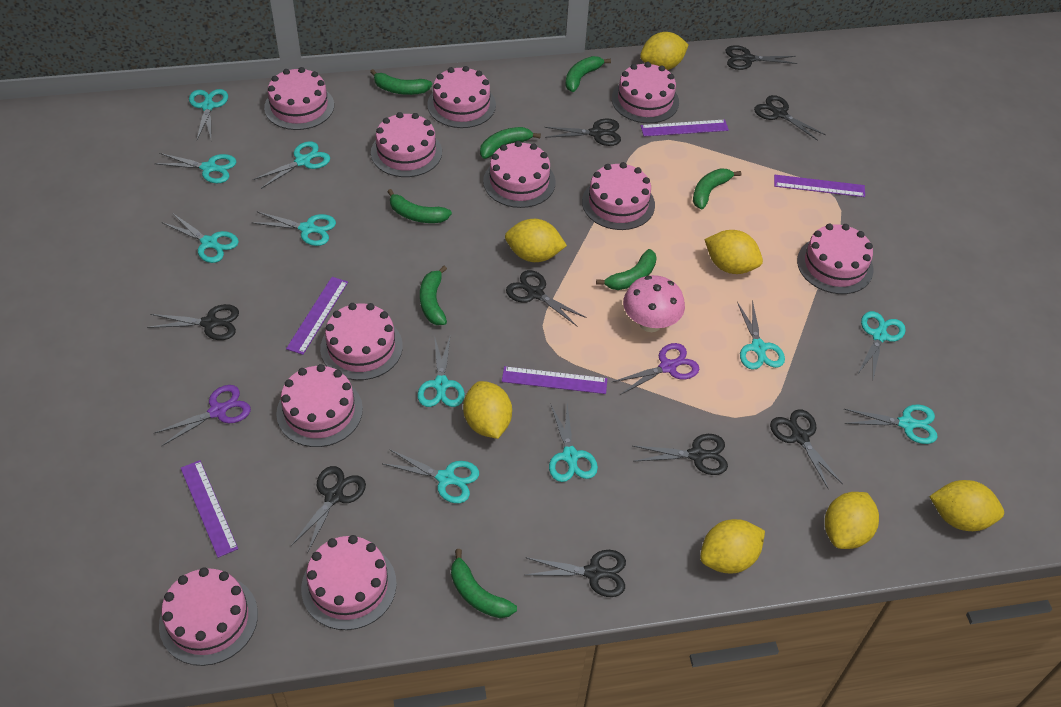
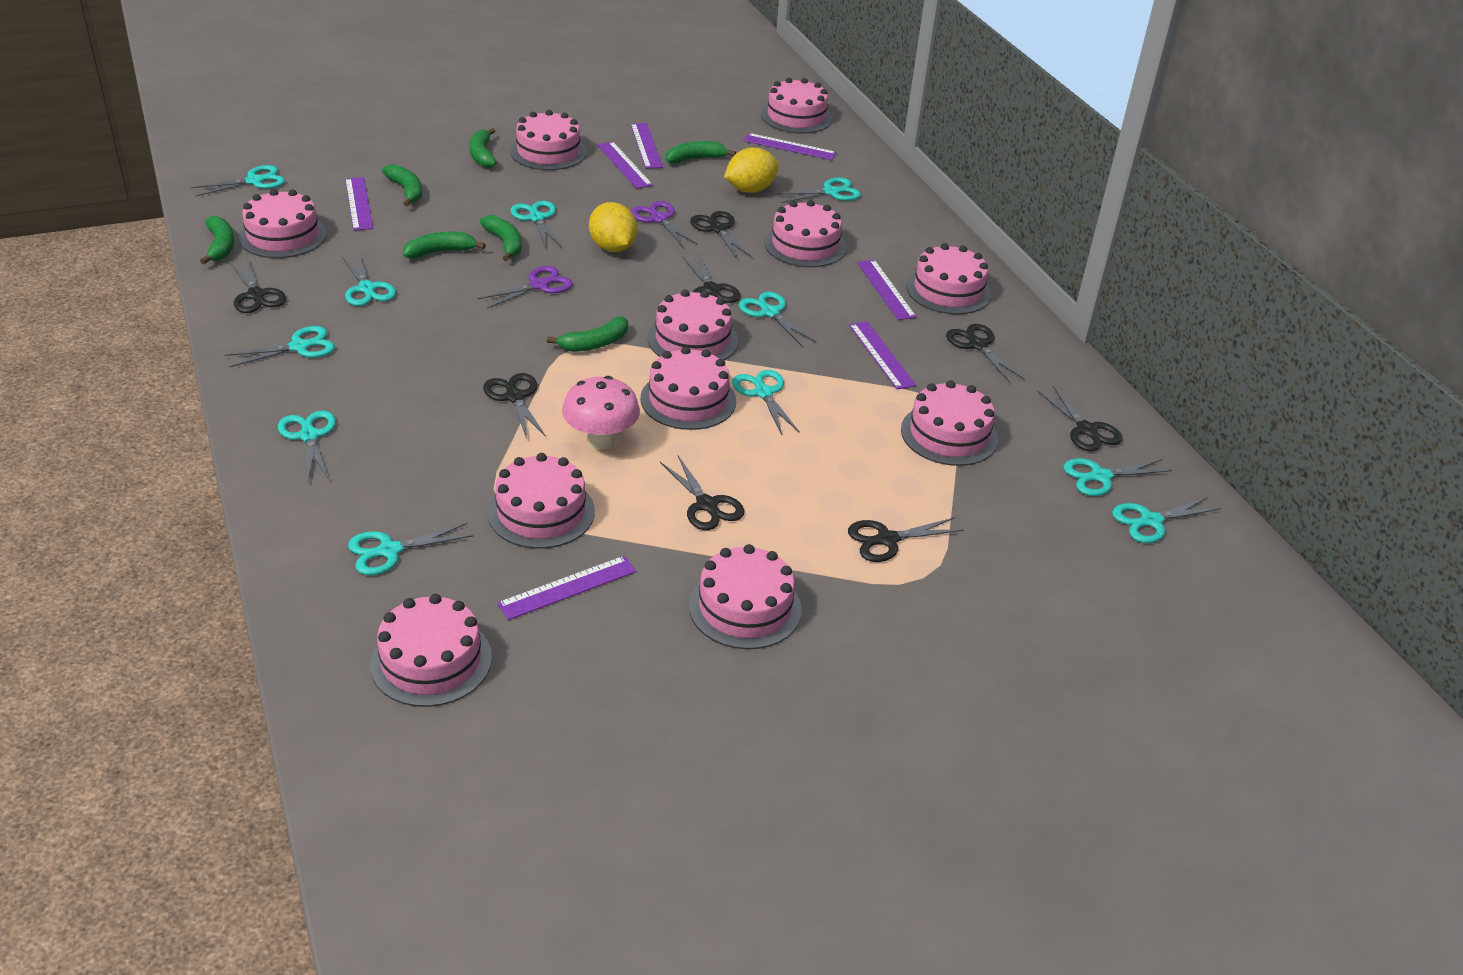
black scissors: [147,304,239,340] [291,466,366,553] [506,270,587,326] [525,550,626,597] [544,118,621,146] [633,434,728,475] [725,45,798,70] [754,95,826,141] [770,409,843,488] = 9 -> [230,258,286,313] [483,373,546,439] [660,456,745,530] [683,255,740,303] [690,211,752,259] [848,517,964,562] [946,324,1024,383] [1037,386,1123,452] = 8
green banana: [370,69,432,95] [387,189,452,223] [420,266,447,325] [451,549,517,618] [480,127,541,159] [565,56,611,92] [596,249,657,290] [693,168,741,209] = 8 -> [200,216,234,264] [382,164,422,206] [403,232,486,258] [469,128,497,168] [480,215,522,261] [547,317,628,352] [666,141,736,164] = 7
purple ruler: [181,460,238,558] [286,277,348,355] [502,366,607,394] [641,119,729,137] [774,175,865,197] = 5 -> [345,177,373,231] [497,556,636,620] [597,142,653,189] [630,123,663,169] [743,133,837,160] [849,321,916,390] [857,260,916,320] = 7
yellow lemon: [463,381,512,439] [505,219,567,262] [640,32,688,70] [700,519,765,574] [704,230,763,274] [825,492,879,549] [929,480,1004,531] = 7 -> [589,202,637,252] [724,148,779,193] = 2

